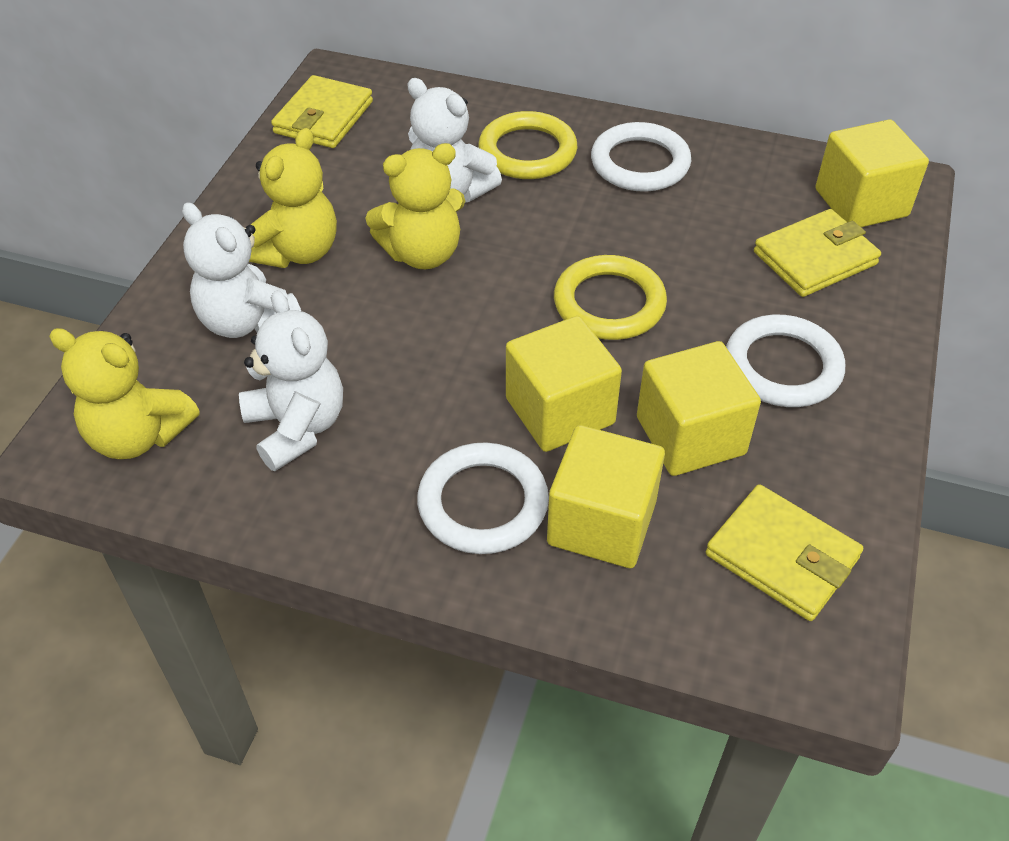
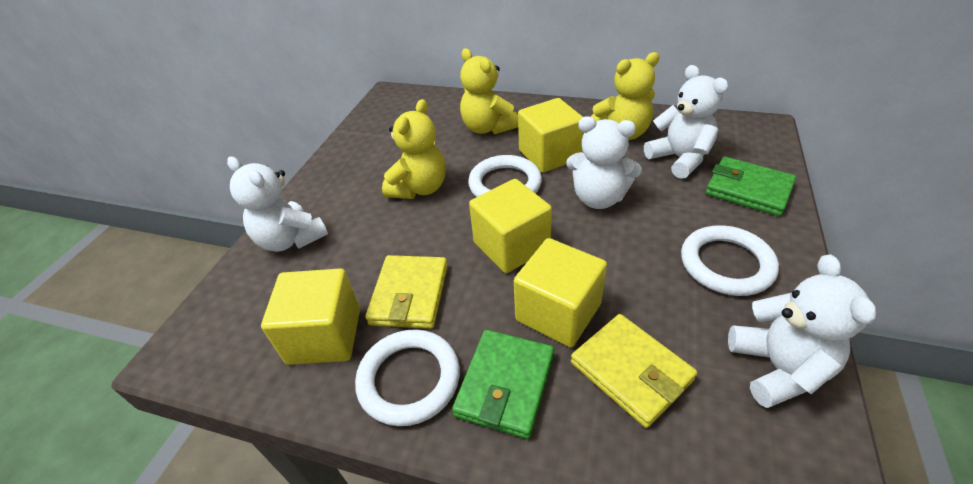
green wallet: none = 0 -> [452,330,554,439] [706,157,796,216] = 2
white teddy bear: [182,203,301,338] [239,290,343,471] [407,78,502,202] = 3 -> [227,156,328,252] [566,116,642,209] [644,65,729,179] [728,254,876,408] = 4
yellow ring: [478,111,577,179] [554,255,667,340] = 2 -> none = 0
yellow wallet: [271,75,373,148] [706,484,863,621] [754,209,881,297] = 3 -> [365,255,448,329] [571,314,697,428] = 2

